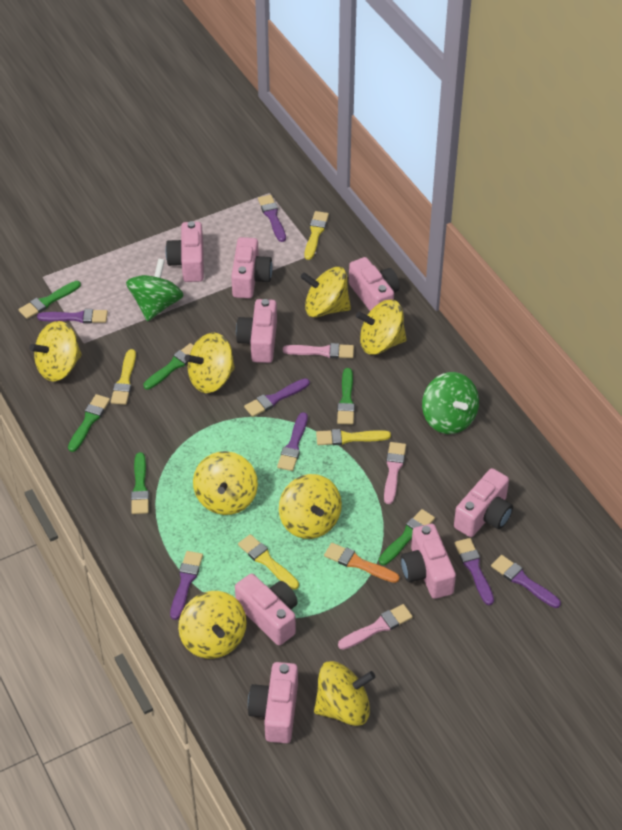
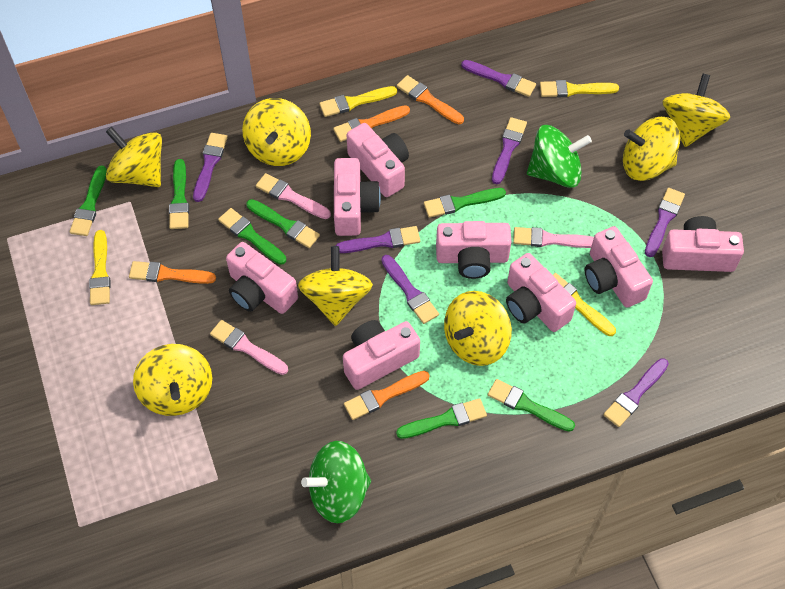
green brush: [18,281,81,319] [68,394,110,452] [131,452,149,514] [143,343,194,390] [337,368,355,425] [379,509,435,565] = 6 -> [70,166,107,236] [169,159,189,229] [218,208,286,265] [246,199,320,248] [396,398,487,439] [424,188,506,218] [488,379,575,432] = 7
orange brush: [324,543,400,583] = 1 -> [129,261,216,284] [333,105,410,142] [344,371,430,420] [397,75,464,124] = 4
yellow spinning top: [29,321,82,381] [178,591,247,659] [185,333,235,393] [193,451,258,515] [279,474,342,539] [301,267,351,317] [314,661,375,726] [356,299,407,355] = 8 -> [106,127,162,187] [133,344,212,416] [242,98,311,166] [298,246,373,326] [444,291,512,366] [623,117,680,181] [662,74,730,147] = 7

